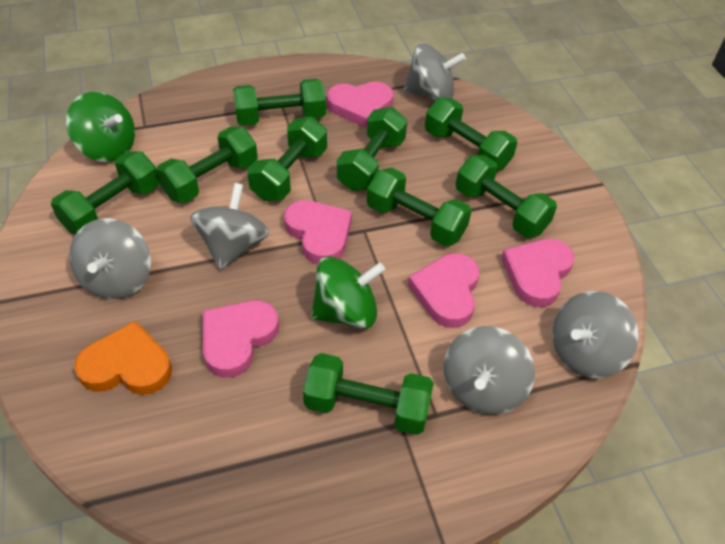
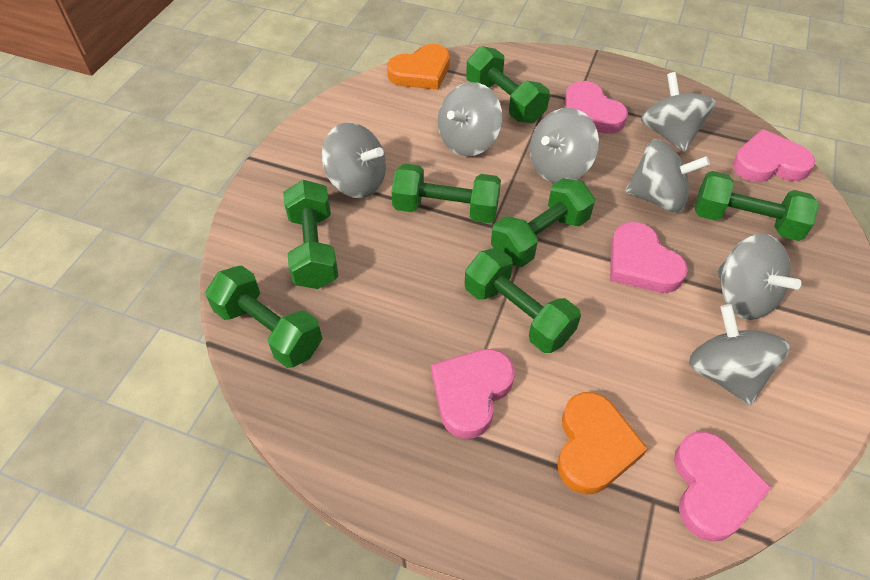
green dumbbell: [51,151,159,235] [156,126,258,203] [233,79,326,126] [248,116,327,201] [303,353,434,435] [337,107,407,191] [367,167,472,246] [425,97,517,171] [455,155,557,238] = 9 -> [206,266,322,368] [283,180,338,289] [391,163,501,223] [464,248,581,353] [466,46,550,123] [491,178,595,267] [695,171,819,241] = 7
green spinning top: [66,92,135,162] [311,256,385,329] = 2 -> none = 0
grey spinning top: [69,218,151,299] [190,183,269,270] [404,43,466,101] [444,326,535,415] [552,291,638,379] = 5 -> [322,122,386,198] [438,82,503,156] [530,108,599,183] [625,139,710,213] [641,72,716,153] [689,304,790,405] [717,233,801,320] = 7
orange heart: [74,321,172,395] = 1 -> [387,44,450,90] [557,392,648,494] = 2

